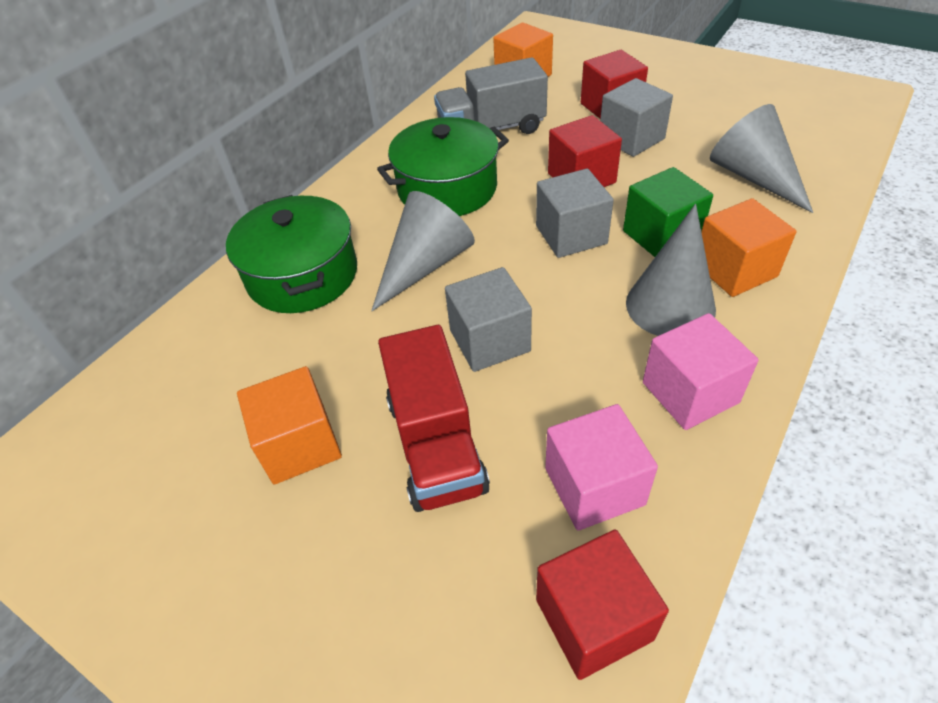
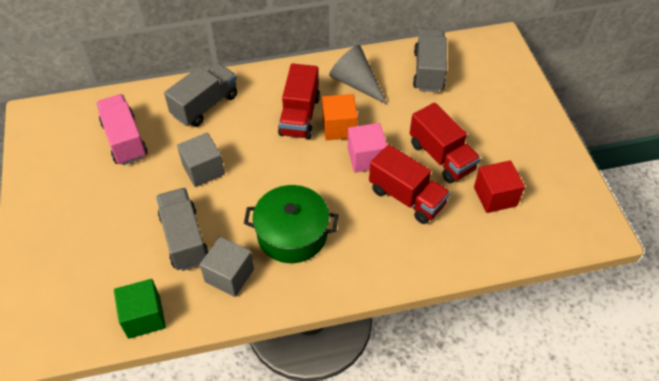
green pot: [226,195,357,313] [377,117,509,216] = 2 -> [244,185,338,263] = 1
grey cone: [371,191,475,311] [626,204,716,336] [710,104,813,213] = 3 -> [329,45,387,104] = 1
grey cube: [445,267,532,372] [536,168,614,258] [600,78,673,157] = 3 -> [177,133,225,187] [200,237,254,297] = 2
grey truck: [434,57,548,134] = 1 -> [156,188,209,271] [164,63,238,127] [413,29,447,92] = 3
orange cube: [237,366,342,484] [493,22,553,77] [701,198,796,297] = 3 -> [322,94,358,140] = 1
pink cube: [545,404,658,531] [643,313,758,430] = 2 -> [348,123,387,172] = 1
pink truck: none = 0 -> [96,94,148,165] = 1
red cube: [536,530,669,680] [548,115,622,187] [581,50,648,119] = 3 -> [474,160,525,213] = 1
red truck: [378,325,490,512] = 1 -> [278,63,320,139] [369,145,450,224] [410,103,481,183] = 3

